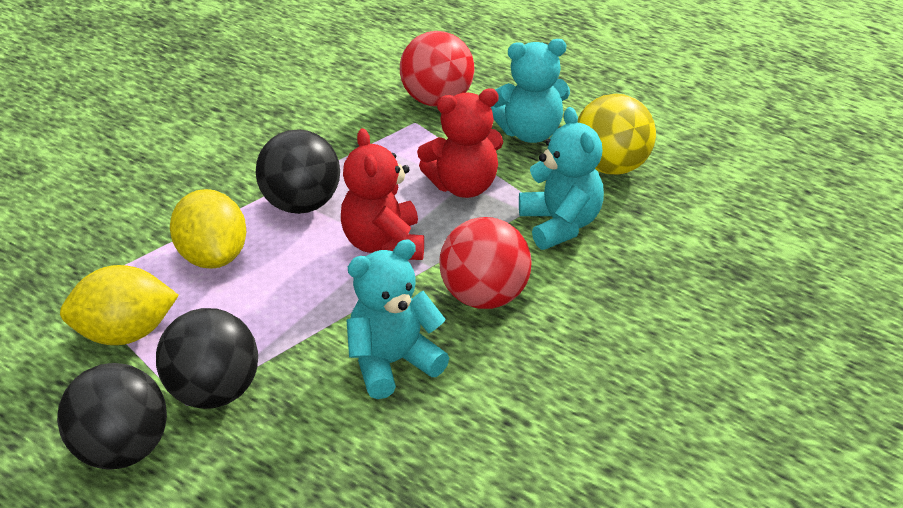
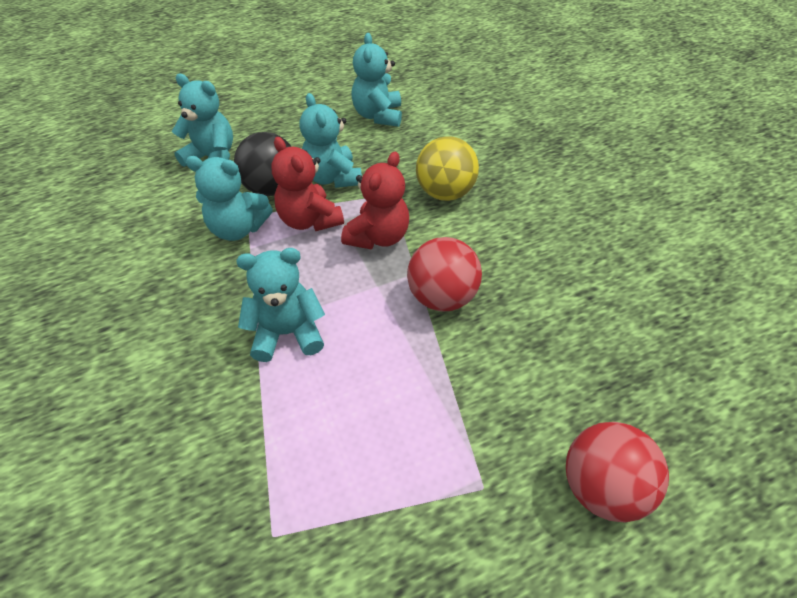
black ball: [57,363,167,470] [156,308,258,409] [256,129,340,214] = 3 -> [234,132,292,196] = 1
turquoise teddy bear: [347,239,449,399] [491,39,570,143] [519,107,604,250] = 3 -> [172,74,233,167] [186,156,273,241] [236,248,325,362] [299,93,362,188] [351,33,402,127] = 5
yellow lemon: [60,265,179,345] [170,189,246,269] = 2 -> none = 0

